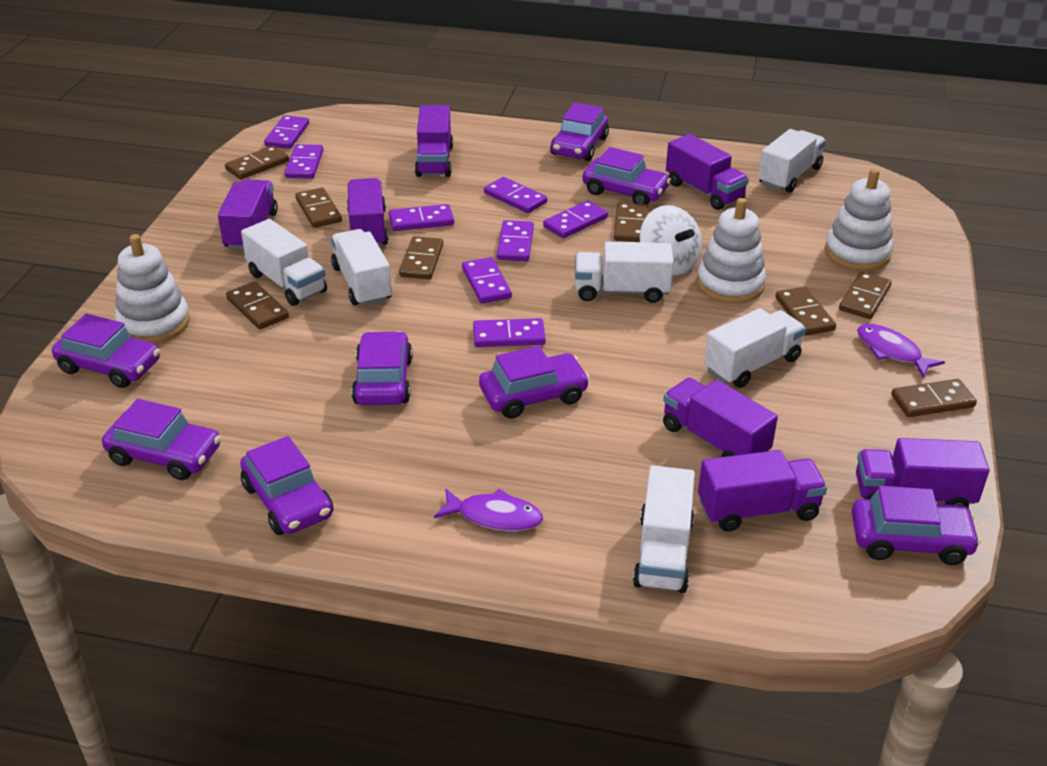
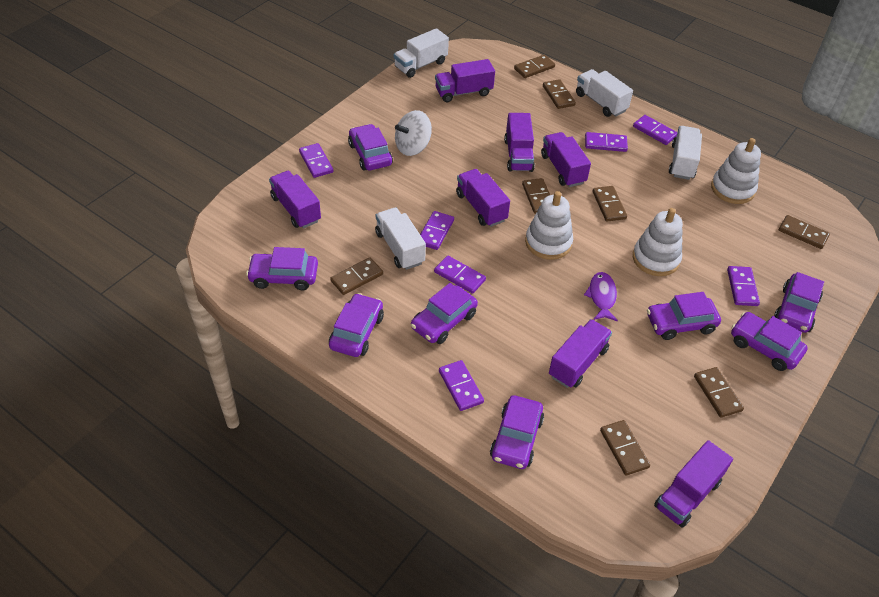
purple domino: [264,115,309,149] [285,144,323,179] [389,204,454,231] [462,257,512,303] [473,318,546,347] [484,177,547,213] [497,220,534,261] [543,200,608,238] = 8 -> [299,143,333,178] [420,211,454,250] [434,256,486,294] [439,360,484,411] [585,132,628,152] [633,115,678,145] [727,266,760,306] = 7
purple fish: [434,488,543,531] [857,324,945,378] = 2 -> [584,272,618,322] = 1
white truck: [241,219,327,306] [331,229,392,306] [575,242,674,303] [633,465,695,593] [704,308,806,388] [758,129,826,193] = 6 -> [375,208,426,270] [394,28,449,78] [576,69,633,117] [669,126,702,180] = 4

